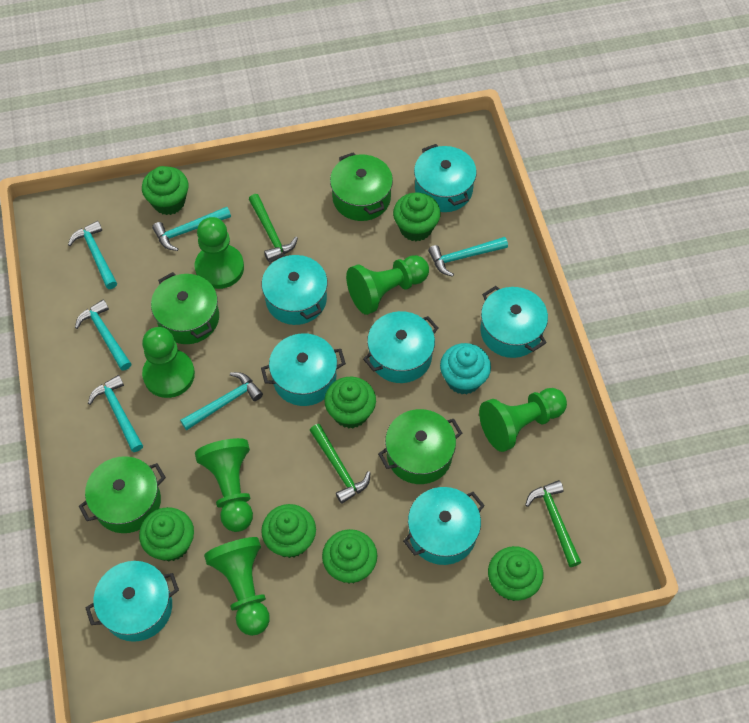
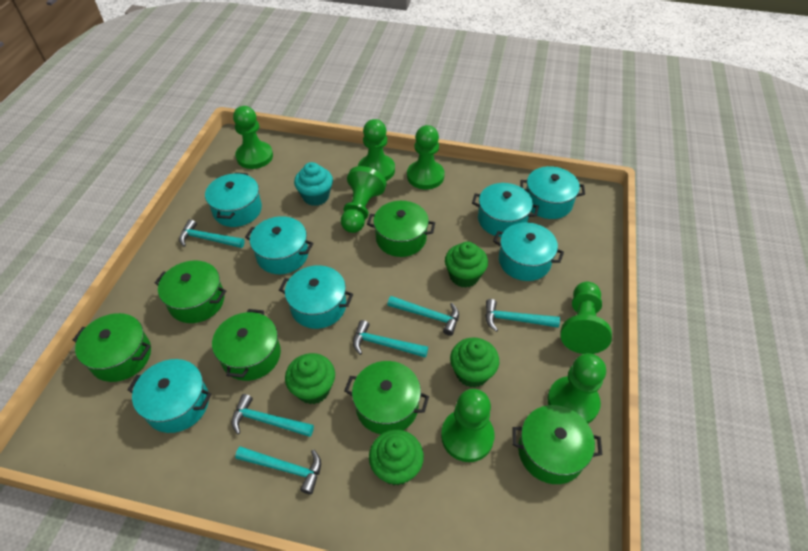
green cupcake: [139,507,194,561] [142,166,189,215] [261,504,316,558] [322,529,377,583] [324,377,376,429] [393,192,441,241] [488,546,543,601] = 7 -> [285,353,335,404] [369,430,424,486] [445,242,488,288] [450,337,499,388] = 4
green hammer: [249,194,298,261] [310,424,370,504] [525,480,581,567] = 3 -> none = 0
green pawn: [142,327,195,398] [195,217,244,289] [195,438,253,532] [204,537,270,636] [346,255,429,315] [479,388,567,452] = 6 -> [233,106,273,169] [341,166,387,233] [358,119,395,181] [407,125,445,189] [441,389,495,462] [547,353,606,424] [561,282,612,354] = 7
green pot: [79,456,166,533] [151,272,219,344] [330,152,393,221] [378,409,462,484] = 4 -> [73,313,151,382] [155,261,226,323] [212,309,281,381] [344,361,429,434] [367,201,435,257] [512,405,602,484] = 6

